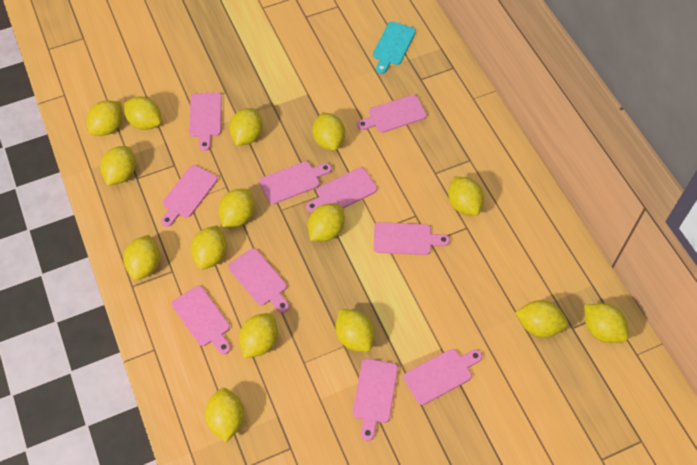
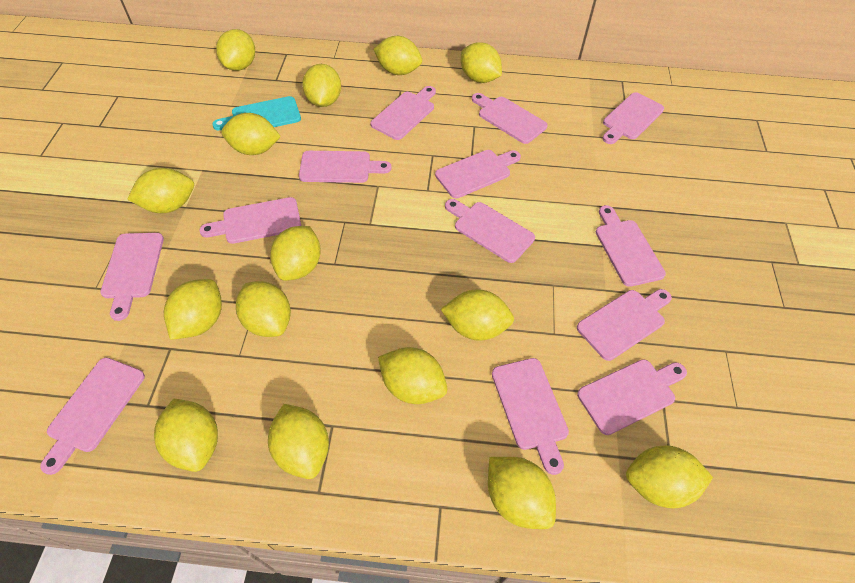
pink cutting board: [161,165,218,227] [172,286,231,355] [189,92,222,151] [228,248,289,313] [259,161,332,204] [306,167,377,213] [353,359,398,441] [357,95,427,133] [373,222,450,255] [404,349,482,405] = 10 -> [40,358,145,475] [100,233,164,321] [199,197,301,244] [299,151,392,183] [371,86,436,140] [435,150,521,198] [445,199,535,263] [472,93,548,144] [492,358,569,475] [577,289,672,361] [577,359,687,435] [596,205,666,287] [603,92,664,144] = 13

